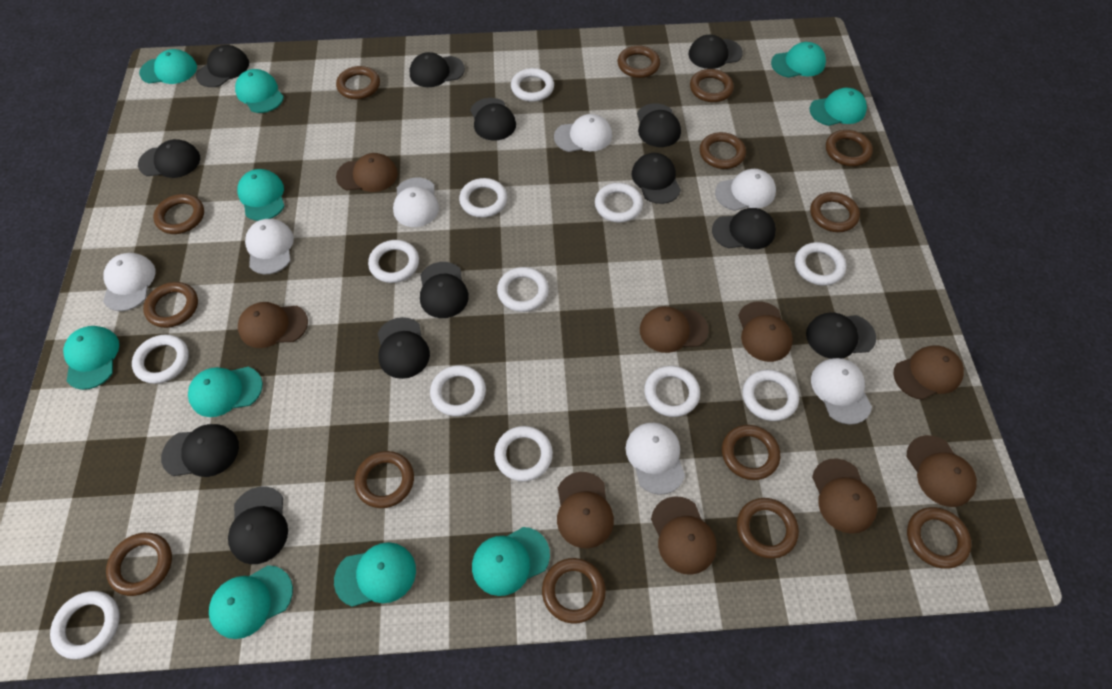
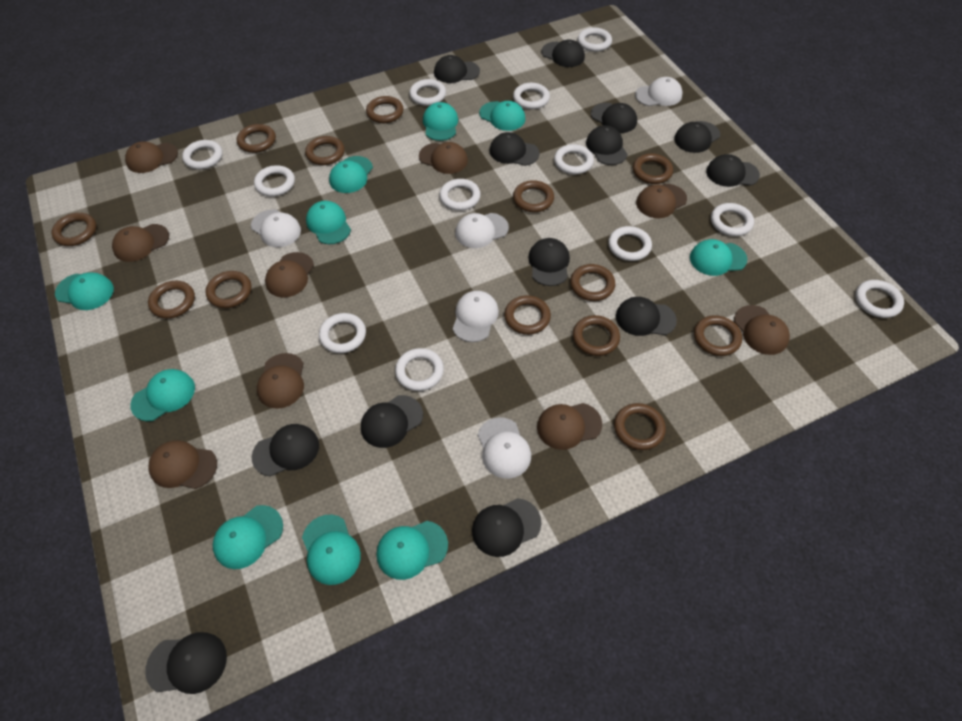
brown ring: [106,533,172,596] [143,282,198,328] [153,194,204,234] [336,66,380,99] [354,451,414,508] [542,558,606,624] [618,45,660,78] [690,69,734,102] [700,132,746,169] [722,425,780,480] [737,498,799,559] [810,192,860,232] [826,130,873,166] [907,507,972,569] = 14 -> [51,213,97,246] [148,281,195,319] [205,271,252,308] [237,124,276,153] [305,136,345,165] [366,96,404,123] [504,295,551,335] [513,180,554,212] [570,264,615,301] [573,315,620,356] [614,403,666,450] [633,154,673,184] [694,315,742,356] = 13
white cap: [103,253,156,311] [245,219,294,274] [393,177,439,227] [554,114,612,152] [626,423,685,495] [715,169,776,211] [811,358,872,425] = 7 -> [251,209,301,247] [452,291,499,342] [455,213,509,248] [478,417,531,479] [635,77,683,106] = 5

